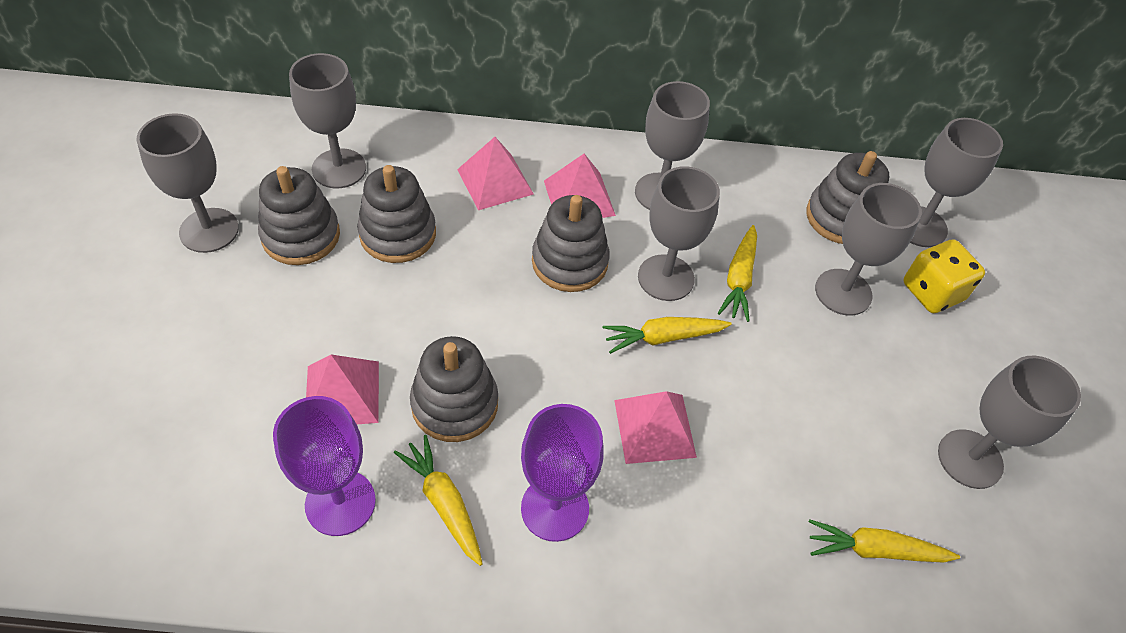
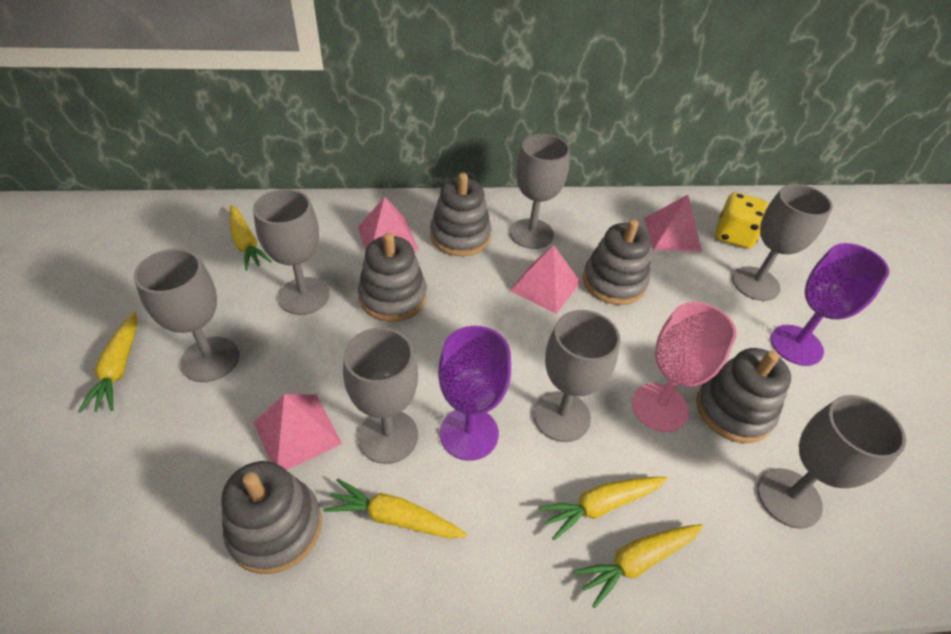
pink goblet: none = 0 -> [632,302,736,432] = 1
yellow carrot: [394,435,483,566] [603,317,732,354] [718,225,757,322] [809,519,960,563] = 4 -> [78,312,137,413] [229,205,272,271] [323,479,467,538] [538,477,668,540] [573,524,703,608] = 5

